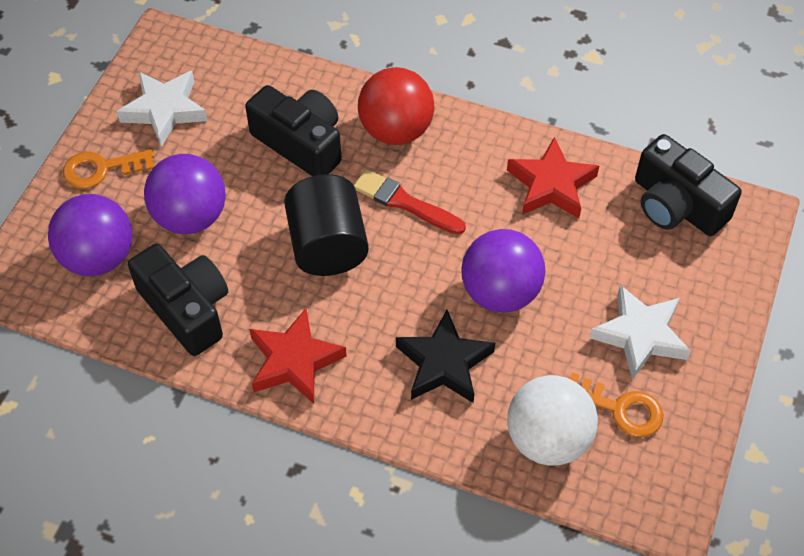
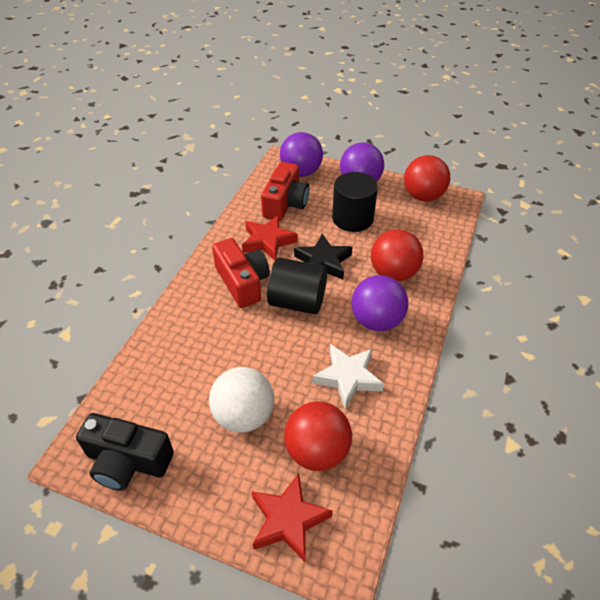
black camera: [128,244,228,356] [245,85,342,176] [635,134,742,236] = 3 -> [76,413,174,491] = 1
black cylinder: [284,174,369,276] = 1 -> [267,258,327,315] [332,172,378,232] = 2
orange key: [63,149,154,189] [570,372,663,437] = 2 -> none = 0
red ball: [358,67,434,145] = 1 -> [284,401,352,471] [371,229,424,282] [404,155,450,202] = 3
red brush: [354,169,466,235] = 1 -> none = 0
red camera: none = 0 -> [212,238,270,308] [261,162,309,221] = 2
white star: [117,71,208,147] [590,285,691,380] = 2 -> [312,344,384,409] = 1

